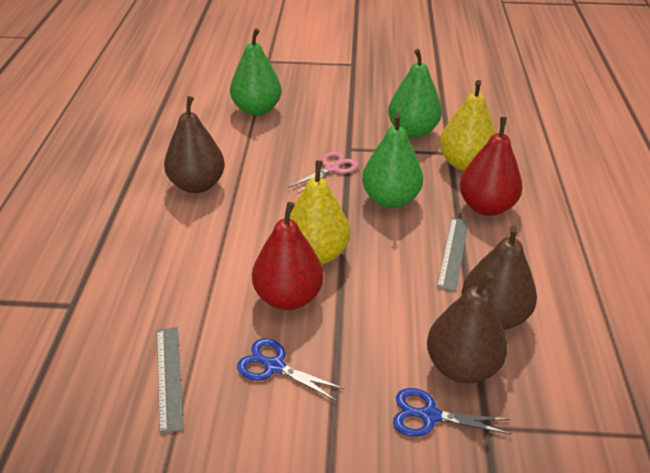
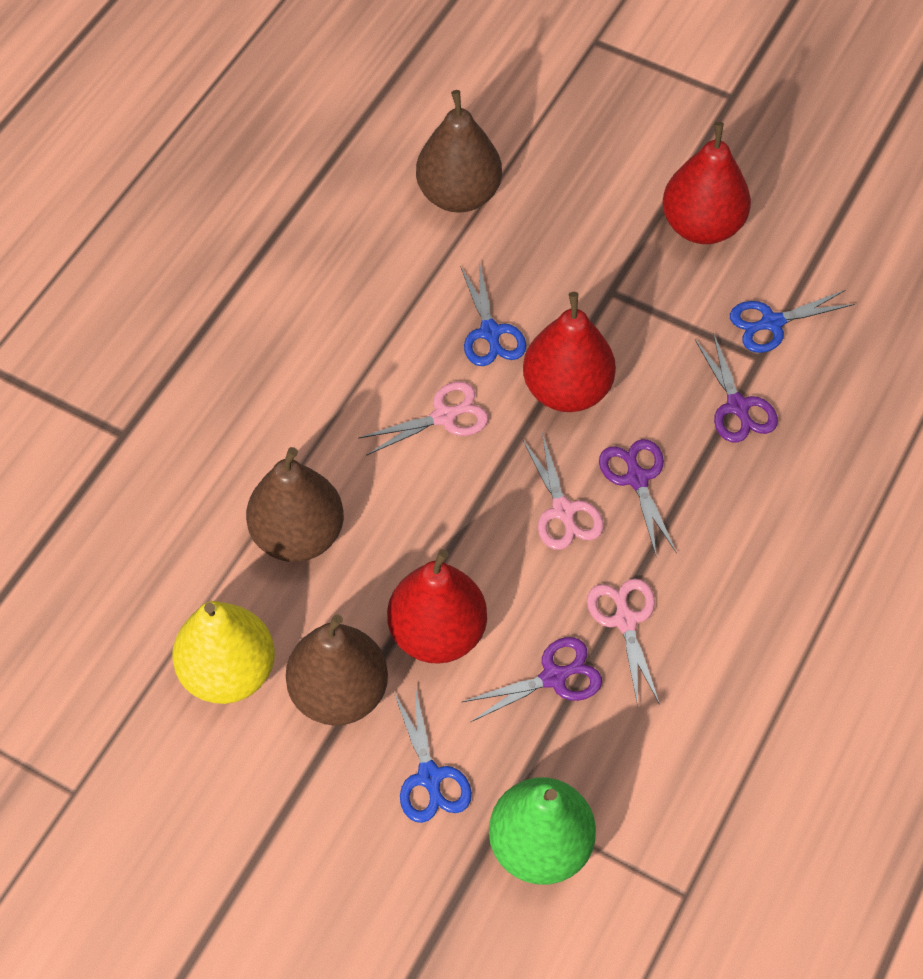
blue scissors: [237,338,345,401] [393,388,511,437] = 2 -> [393,687,472,823] [460,262,526,366] [730,290,854,353] = 3
green pear: [230,29,282,116] [362,113,423,208] [388,49,442,138] = 3 -> [489,777,596,885] = 1
grey ruler: [157,327,184,434] [437,218,469,291] = 2 -> none = 0
pink scissors: [288,151,358,194] = 1 -> [359,382,488,456] [523,433,604,550] [587,578,660,706] = 3
purple scissors: none = 0 -> [462,637,602,722] [599,439,677,555] [695,332,778,443] = 3
red pear: [252,202,324,310] [460,117,523,216] = 2 -> [387,549,487,664] [523,292,616,412] [663,122,751,244] = 3
yellow pear: [290,160,350,264] [440,80,496,171] = 2 -> [172,601,275,704] = 1

